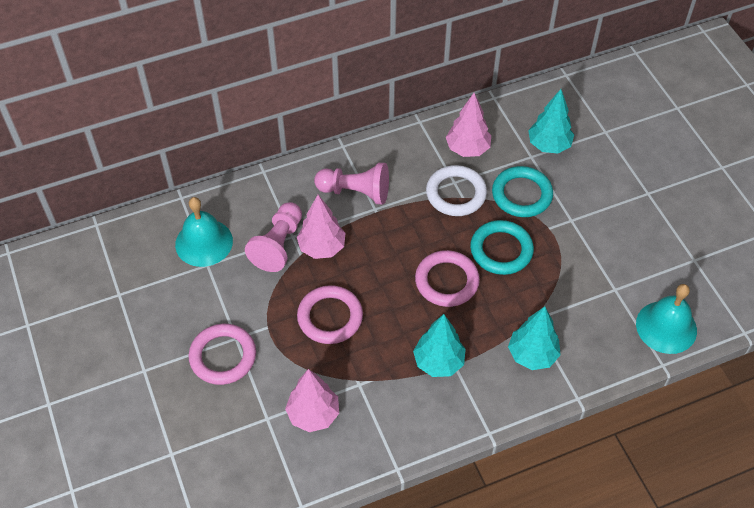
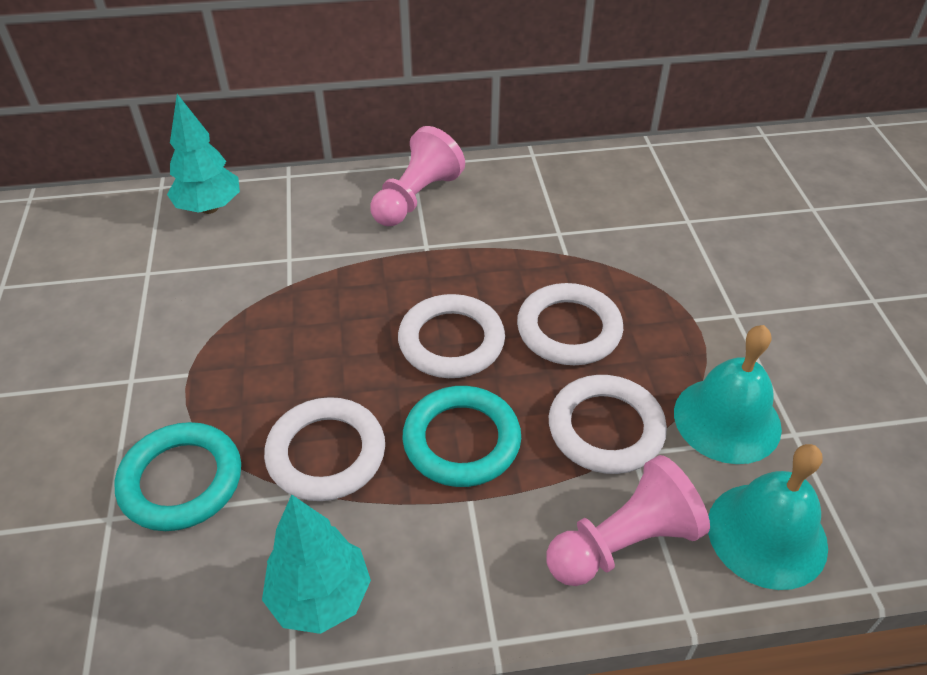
pink ring: [189,324,256,385] [297,285,363,344] [415,250,480,307] = 3 -> none = 0
pink tree: [285,369,339,432] [297,195,345,259] [446,93,491,157] = 3 -> none = 0
turquoise tree: [413,314,466,377] [508,307,561,370] [528,89,574,153] = 3 -> [167,94,240,214] [262,495,371,634] = 2
white ring: [426,165,487,216] = 1 -> [264,397,385,501] [398,294,505,378] [517,283,623,365] [549,375,667,474] = 4

